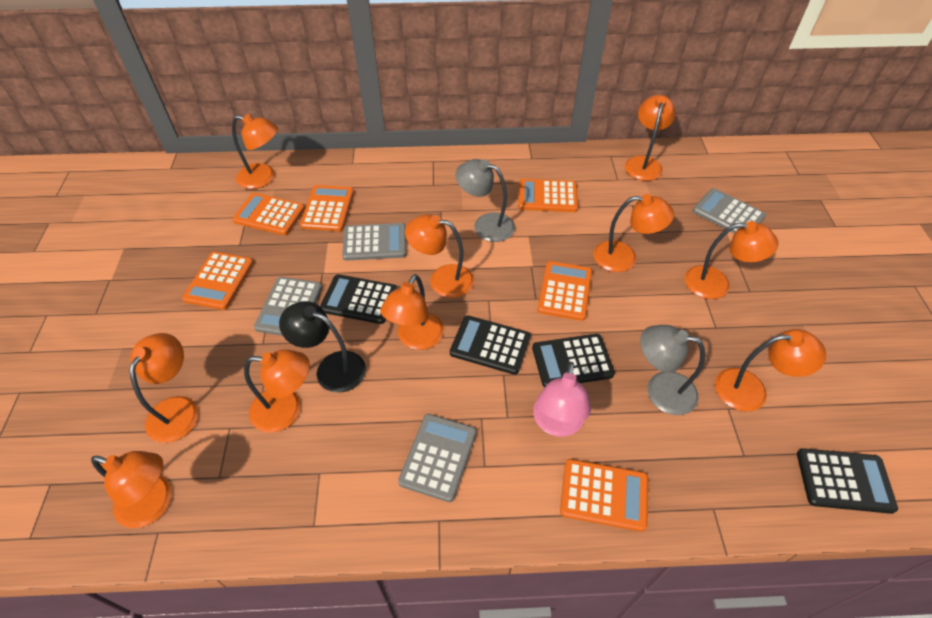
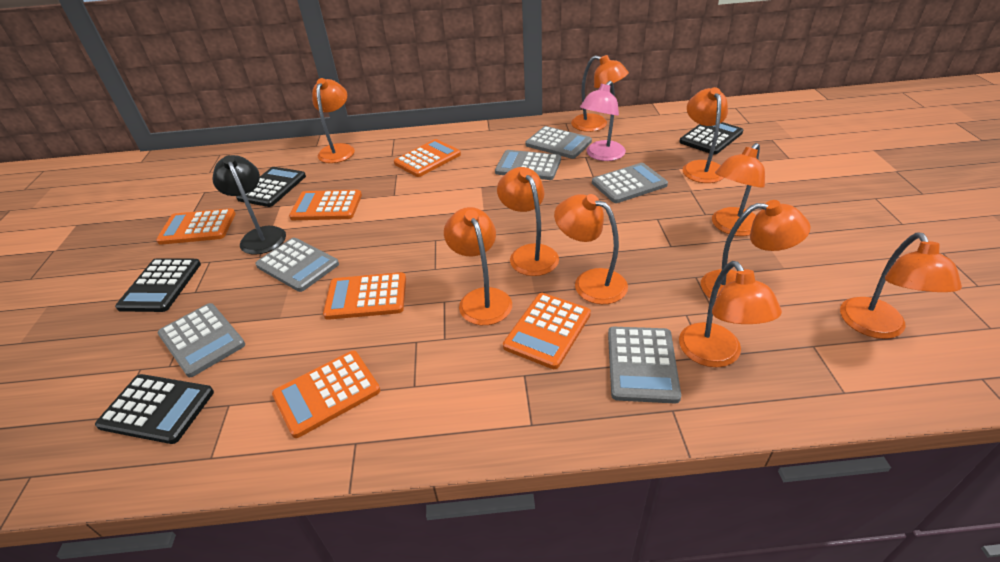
grey calculator: [254,277,322,336] [342,223,406,261] [398,414,476,502] [693,188,766,234] = 4 -> [158,303,245,377] [255,238,339,292] [495,150,561,180] [526,126,592,159] [592,163,668,203] [608,327,681,403] = 6
grey lamp: [455,159,515,242] [640,325,705,415] = 2 -> none = 0

